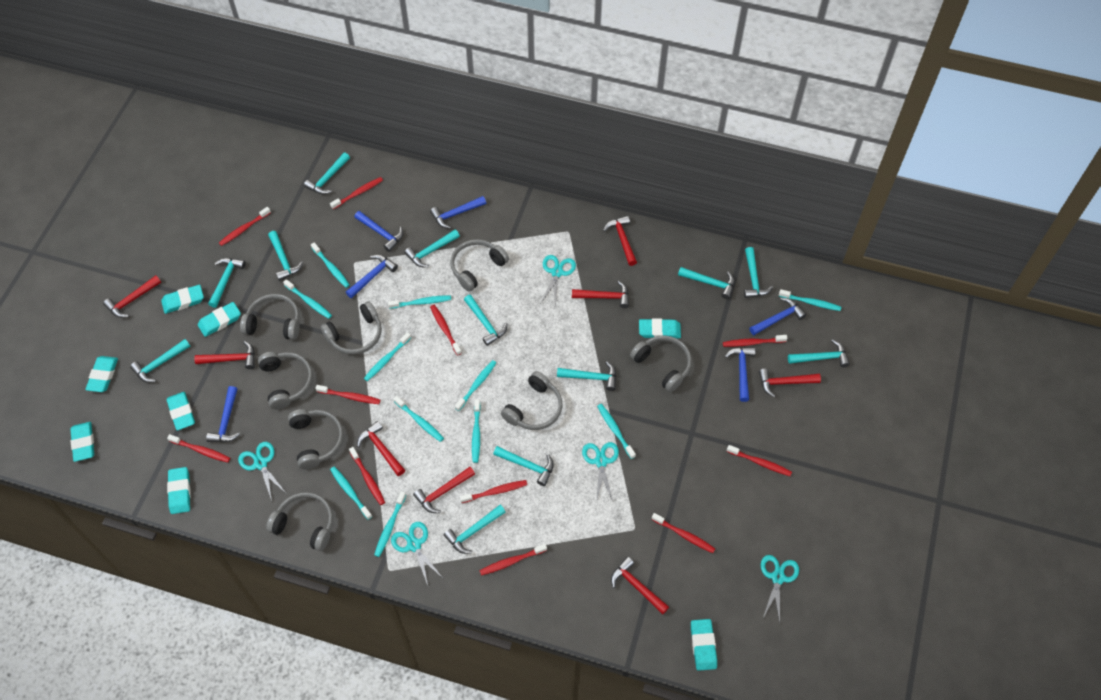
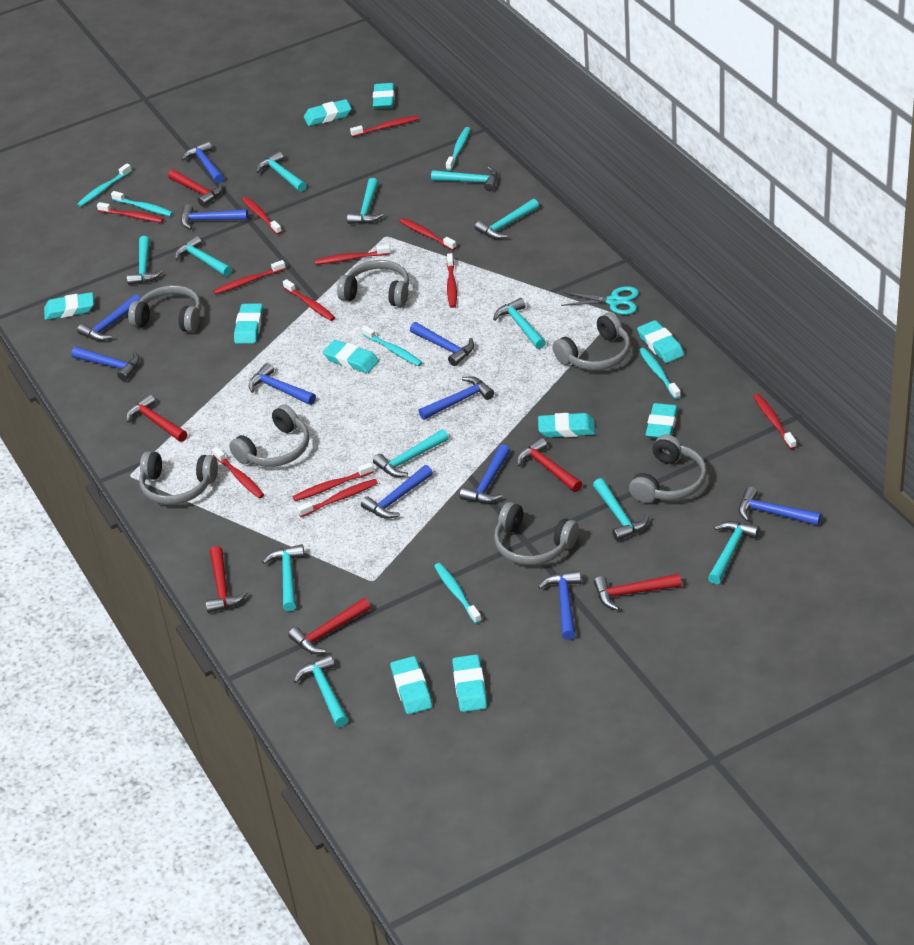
blue hammer: [206,386,240,442] [346,255,398,298] [355,211,403,252] [430,196,486,229] [725,347,755,402] [749,298,806,335] = 6 -> [71,347,140,381] [77,294,141,341] [181,204,248,230] [182,141,224,184] [249,363,316,405] [361,465,433,519] [410,322,474,366] [419,376,494,420] [460,444,510,503] [538,570,581,640] [739,487,821,526] = 11
grey headphones: [240,294,300,340] [258,352,313,409] [266,492,333,551] [288,409,344,469] [321,301,382,355] [450,239,509,292] [501,371,563,430] [630,335,692,392] = 8 -> [128,285,201,332] [139,451,218,505] [229,404,309,467] [337,260,409,307] [494,502,579,565] [553,313,631,370] [629,434,707,503] = 7
red hammer: [103,275,161,318] [194,341,255,369] [357,421,405,476] [413,467,475,513] [572,281,629,308] [603,216,637,266] [611,557,669,614] [759,369,821,398] = 8 -> [126,394,188,442] [168,169,223,207] [205,546,248,613] [288,598,371,654] [517,437,582,492] [594,573,681,610] = 6
red toothbrush: [167,434,230,463] [219,207,271,246] [315,385,380,404] [330,177,383,209] [349,447,385,505] [430,305,462,356] [460,480,527,503] [479,544,547,576] [651,513,715,553] [723,335,787,347] [726,445,792,476] = 11 -> [97,202,164,223] [212,447,264,499] [214,260,286,294] [242,197,282,235] [283,279,335,321] [293,462,374,501] [297,479,378,517] [315,244,391,265] [350,115,419,137] [400,218,456,250] [447,253,457,308] [753,394,796,449] = 12
turquoise eraser: [70,422,94,462] [85,356,118,392] [161,285,204,314] [167,392,195,430] [167,467,191,514] [198,302,241,337] [639,318,681,338] [691,619,717,671] = 8 -> [44,292,94,320] [234,303,263,344] [304,99,351,126] [323,340,379,373] [373,83,395,109] [390,656,432,714] [452,654,487,712] [538,413,595,438] [637,320,684,363] [645,403,678,438] = 10
turquoise scissors: [238,442,287,501] [391,522,443,585] [541,255,576,307] [582,442,619,503] [761,555,799,623] = 5 -> [561,286,639,315] = 1
turquoise toothbrush: [283,279,332,319] [311,243,350,288] [330,467,372,520] [364,332,411,381] [374,491,406,557] [388,295,451,309] [394,396,444,442] [455,360,496,411] [472,399,481,463] [597,404,636,459] [779,289,841,311] = 11 -> [77,163,132,207] [111,191,173,216] [362,326,423,366] [434,563,482,624] [446,127,470,171] [639,348,681,399] = 6

